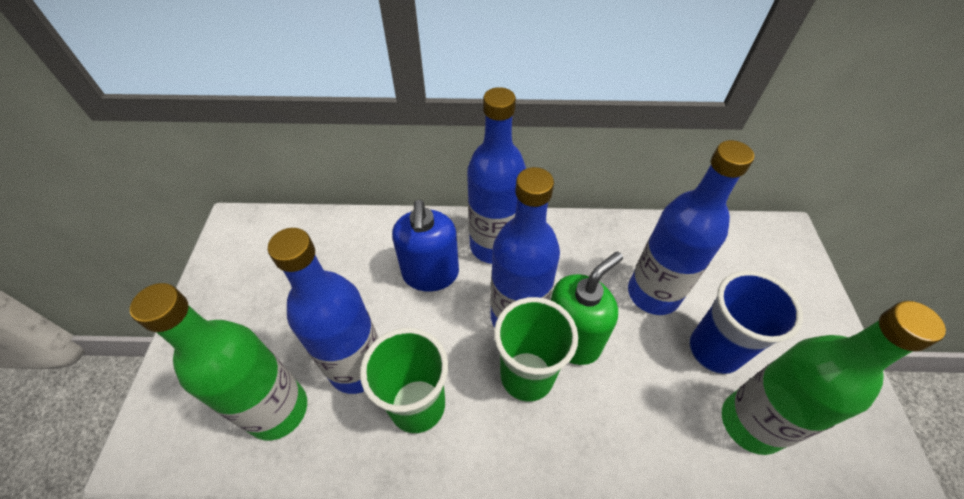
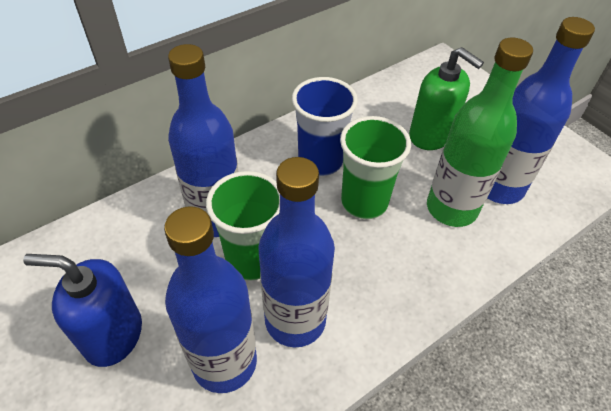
green bottle: [130,283,307,440] [722,301,946,455] = 2 -> [427,37,533,227] = 1

